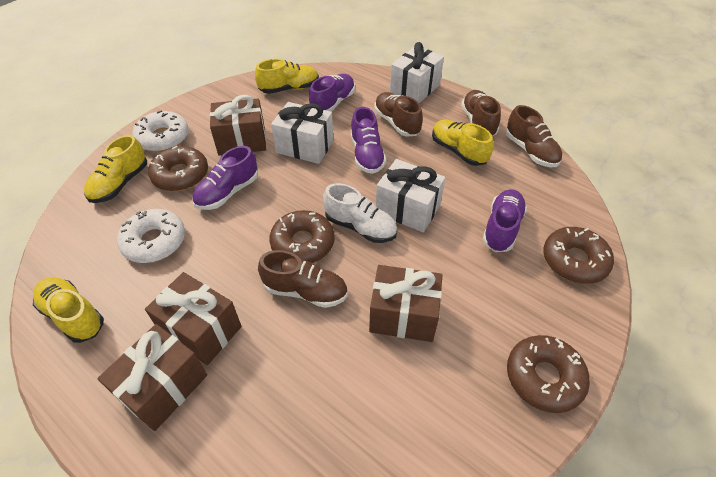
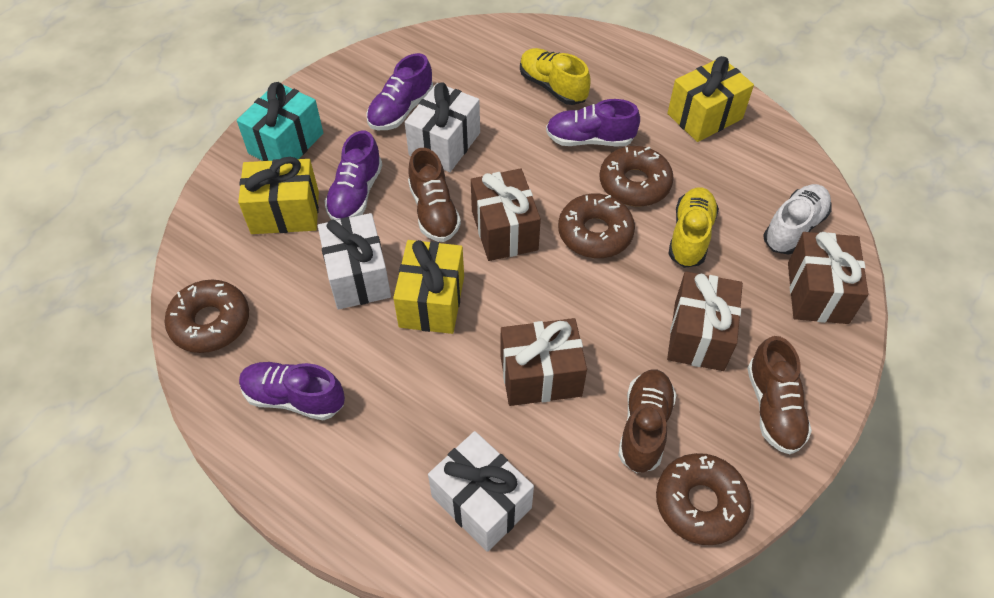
brown shoe: [258,250,348,308] [374,92,423,137] [461,90,501,136] [506,105,562,167] = 4 -> [408,148,461,242] [618,370,676,473] [747,336,812,454] = 3
turquoise gift: none = 0 -> [237,82,323,161] = 1
white donut: [117,209,185,263] [132,110,189,152] = 2 -> none = 0
yellow gift: none = 0 -> [238,157,319,234] [393,240,464,334] [667,56,754,142] = 3
yellow shoe: [33,278,104,343] [84,135,147,203] [255,59,319,94] [432,120,493,166] = 4 -> [520,48,591,105] [668,187,719,268] = 2

